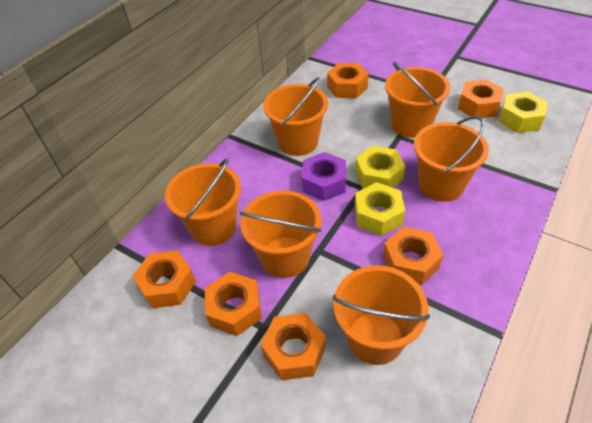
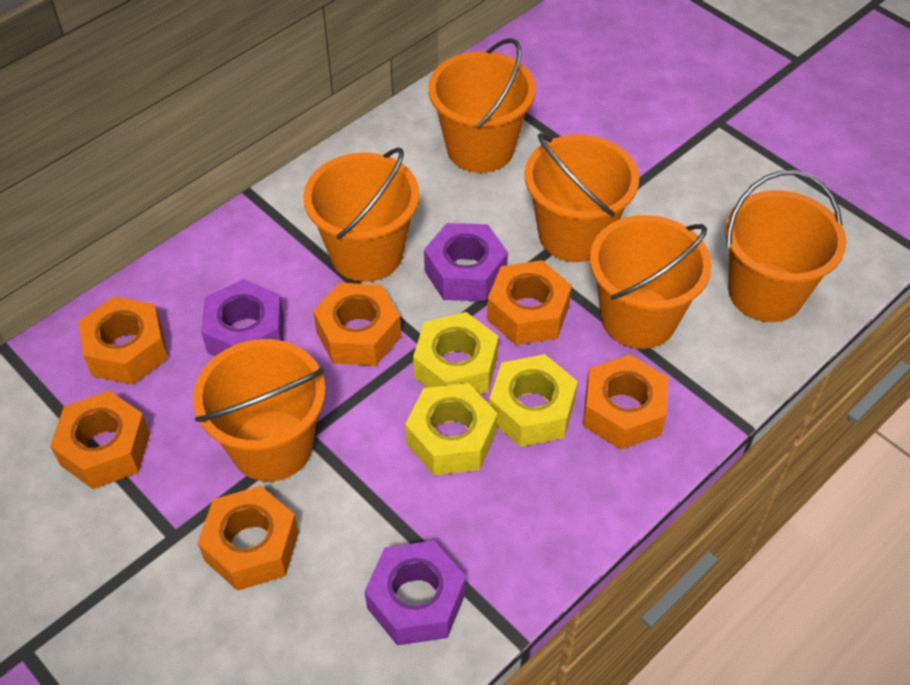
purple nut: [302,152,346,201] = 1 -> [201,279,284,356] [365,541,466,646] [424,223,508,301] = 3

